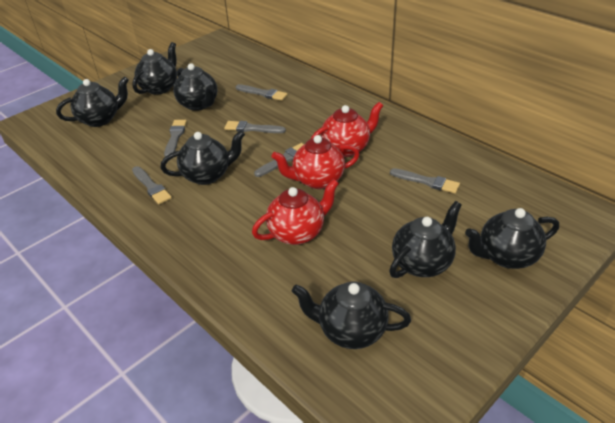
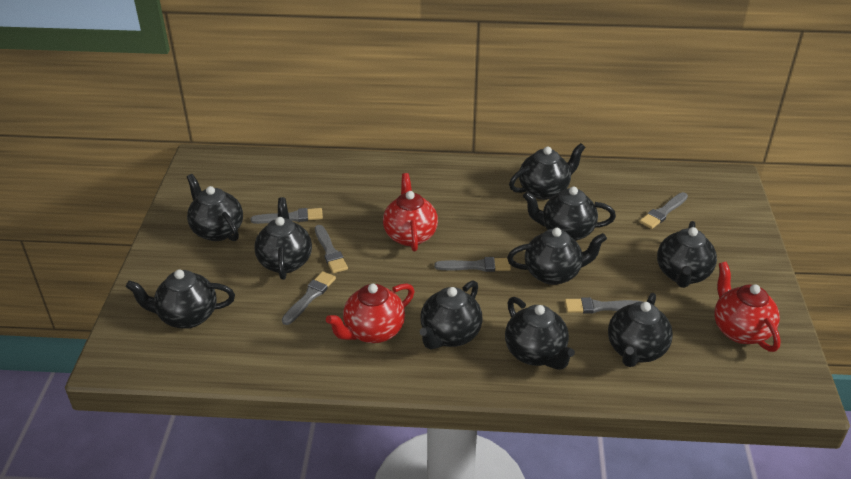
black teapot: [56,76,129,127] [132,42,177,95] [160,130,245,185] [173,63,217,111] [292,282,411,349] [389,201,462,278] [465,208,559,269] = 7 -> [126,270,235,329] [187,174,243,241] [254,197,312,280] [420,280,483,350] [505,297,575,370] [507,228,607,285] [509,143,586,200] [523,186,616,241] [608,293,673,367] [657,221,717,288] = 10

